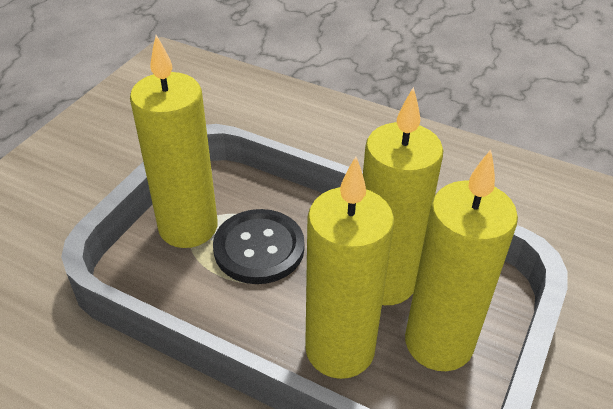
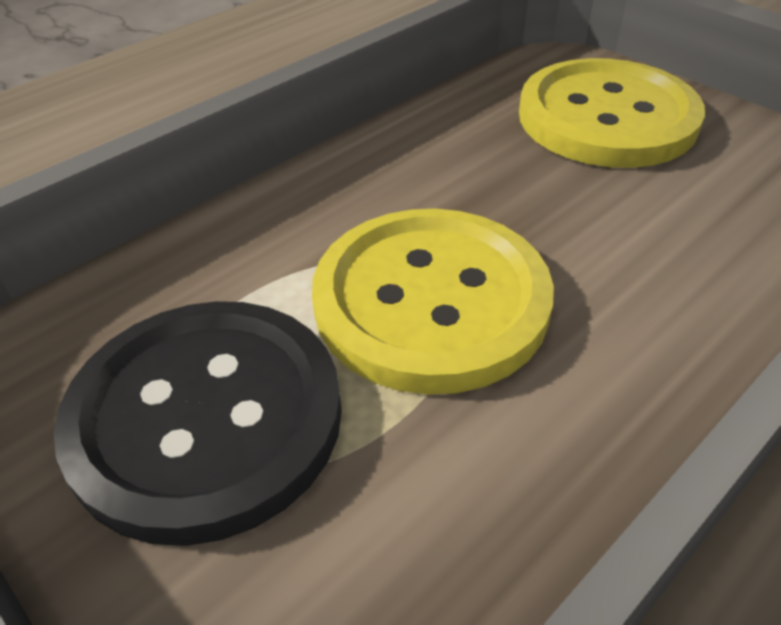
yellow button: none = 0 -> [312,209,554,395] [519,58,705,168] = 2
yellow candle: [130,35,218,248] [305,156,394,379] [363,87,443,305] [405,149,518,371] = 4 -> none = 0

